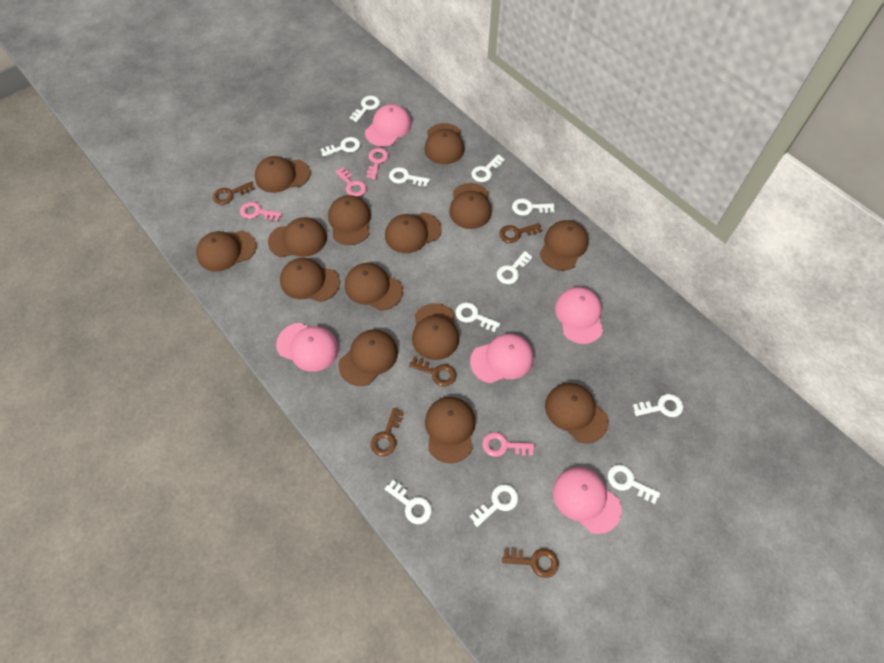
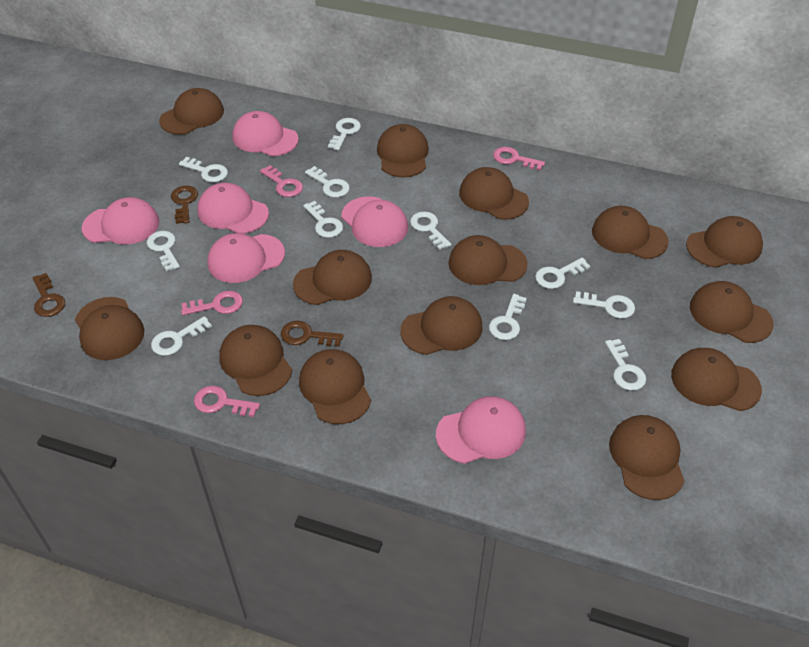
brown key: [213,182,254,204] [371,408,404,456] [409,357,456,386] [499,223,542,243] [502,548,559,578] = 5 -> [32,273,65,317] [171,186,198,224] [281,321,344,347] = 3
pink cap: [276,323,339,372] [365,104,412,147] [470,334,533,383] [553,467,622,534] [555,287,603,344] = 5 -> [82,197,159,245] [198,183,269,234] [207,233,285,283] [233,111,299,156] [342,196,408,247] [436,396,526,464] = 6

